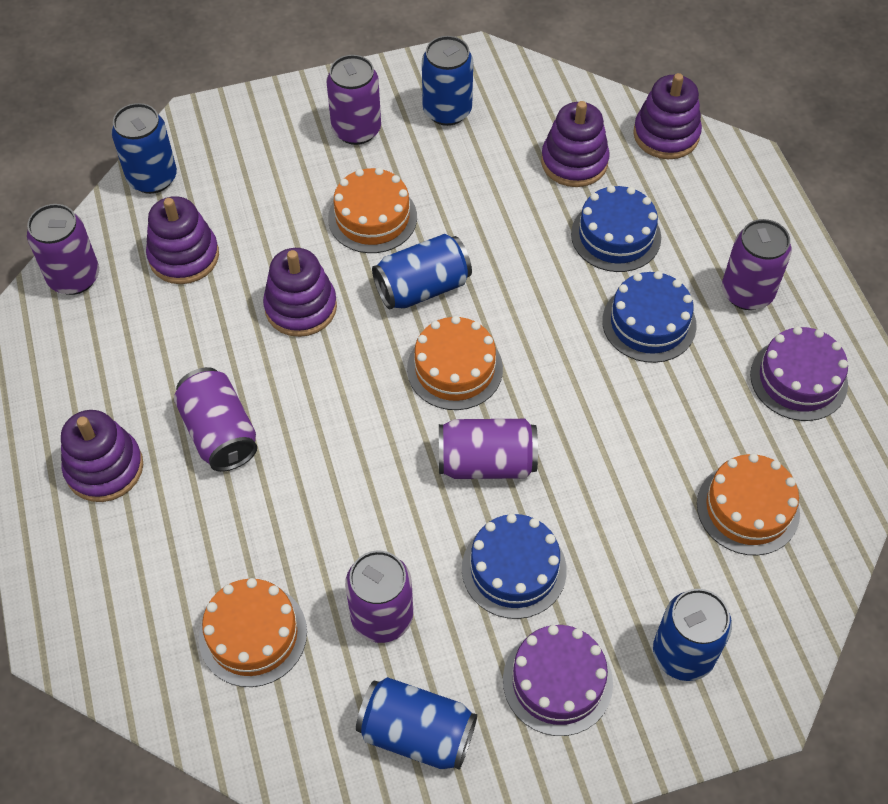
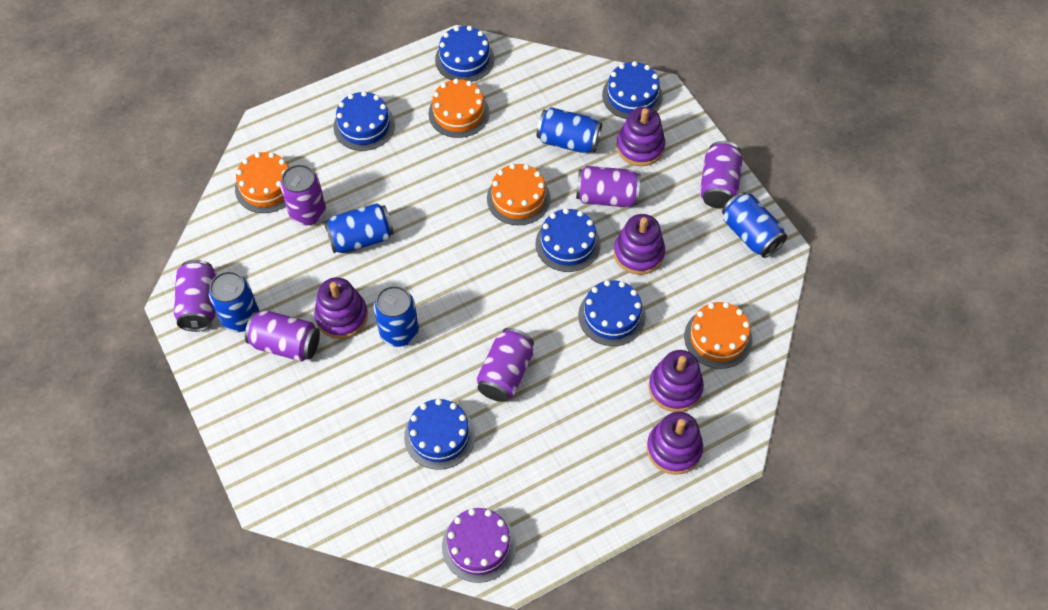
blue cake: [462,514,567,619] [571,185,661,272] [602,271,697,363] = 3 -> [333,91,395,151] [404,399,475,470] [435,26,495,82] [535,208,600,272] [578,280,646,346] [602,61,663,119] = 6
purple cake: [503,625,613,736] [750,326,848,421] = 2 -> [442,508,516,583] = 1

